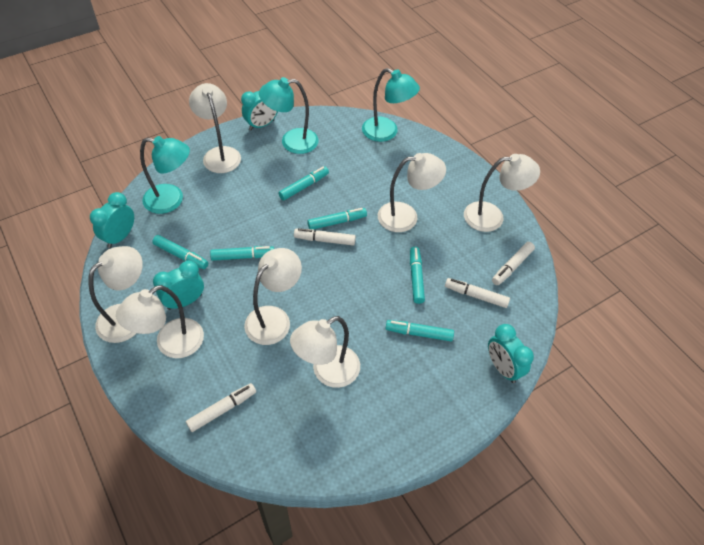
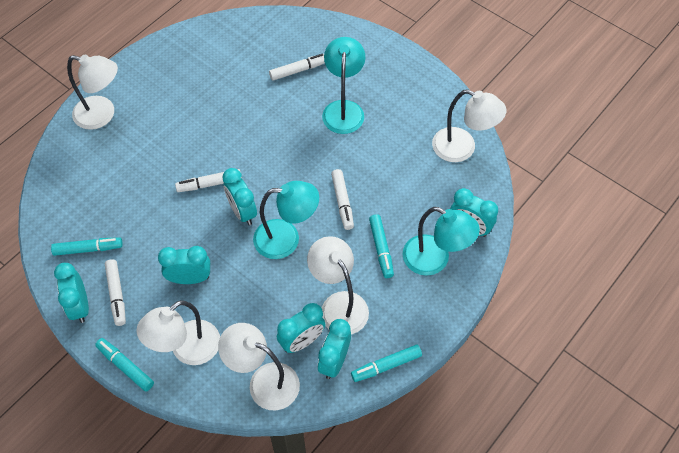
turquoise clock: [90,192,134,248] [153,261,204,310] [241,85,278,130] [488,324,534,383] = 4 -> [54,263,89,323] [158,246,210,284] [222,168,257,225] [277,303,325,353] [318,319,351,379] [450,188,498,237] = 6
turquoise marker: [152,235,208,269] [210,246,274,261] [278,166,329,201] [307,208,367,229] [385,320,454,341] [410,247,425,304] = 6 -> [51,238,123,256] [95,338,154,392] [351,345,422,382] [369,214,394,278] = 4
white lamp: [89,246,143,343] [116,285,204,358] [189,83,241,173] [244,248,302,345] [290,316,360,388] [378,153,446,232] [464,154,540,232] = 7 -> [67,54,118,130] [136,300,220,365] [218,323,300,410] [307,236,369,334] [432,89,507,162] = 5

